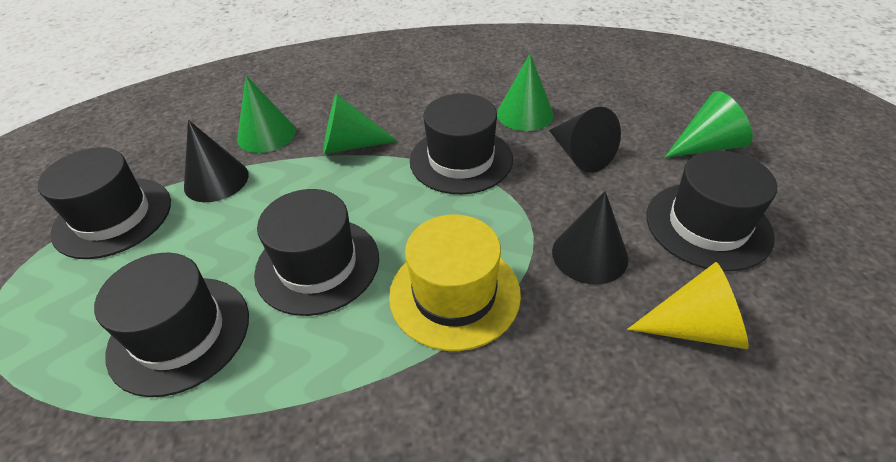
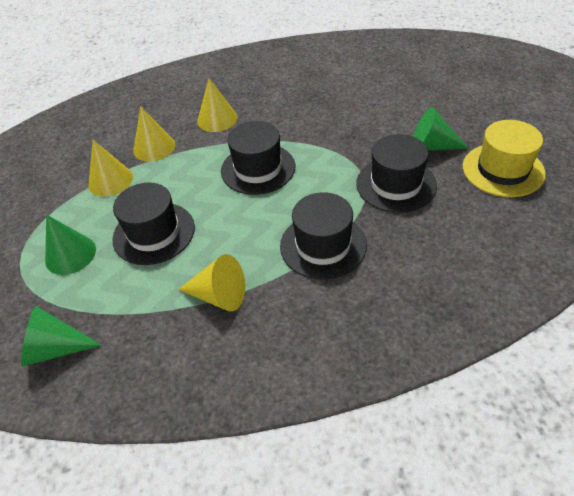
black cone: [184,120,249,202] [549,107,621,173] [552,191,628,285] = 3 -> none = 0
black hat: [38,147,171,259] [94,252,249,397] [254,189,379,316] [410,93,513,194] [647,151,777,271] = 5 -> [113,183,195,265] [221,121,295,195] [280,192,367,280] [356,134,437,213] = 4
green cone: [237,76,296,153] [323,93,398,154] [497,54,554,131] [664,91,753,158] = 4 -> [21,306,102,367] [45,215,96,275] [413,107,469,151] = 3
yellow cone: [627,262,749,349] = 1 -> [88,140,133,197] [133,106,175,162] [178,254,245,312] [197,78,237,132] = 4

